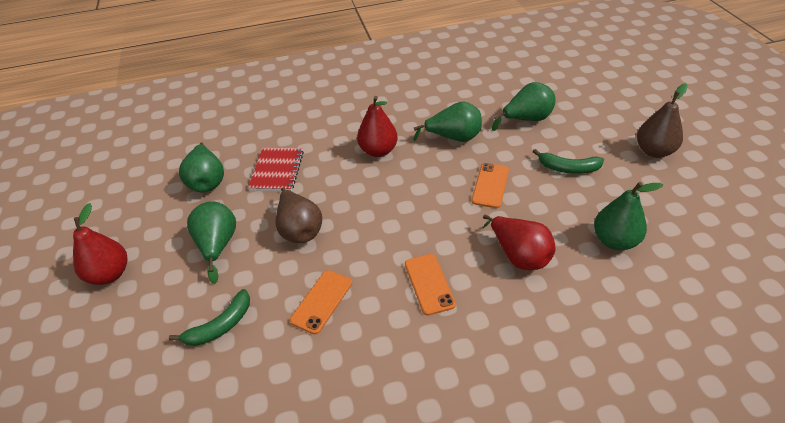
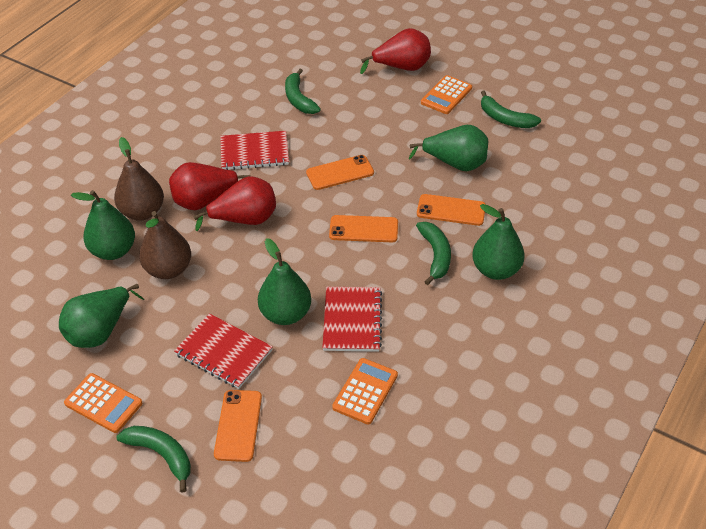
green banana: [169,289,250,346] [533,149,604,174] = 2 -> [116,426,191,493] [285,69,321,114] [416,222,451,285] [481,90,541,128] = 4
orange calculator: none = 0 -> [64,373,142,433] [332,358,398,424] [421,75,472,114] = 3
orange phone: [290,270,352,334] [405,254,456,316] [472,163,509,208] = 3 -> [214,390,262,462] [306,155,374,190] [329,215,398,242] [417,194,486,226] = 4
red notebook: [248,148,304,191] = 1 -> [174,313,273,389] [220,131,289,170] [322,287,382,352] = 3

